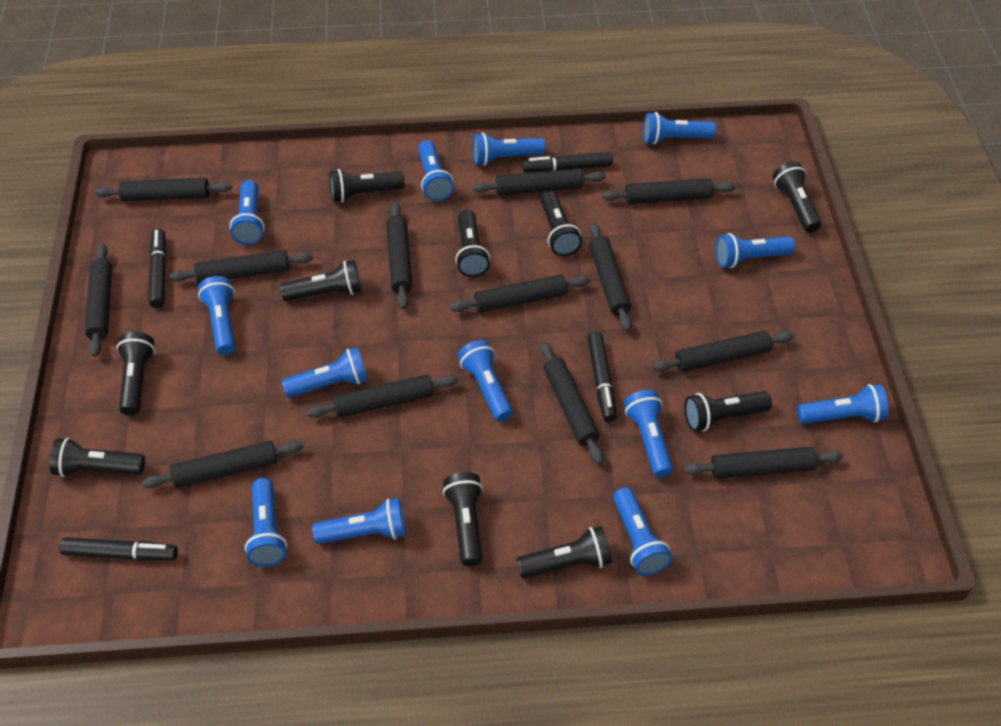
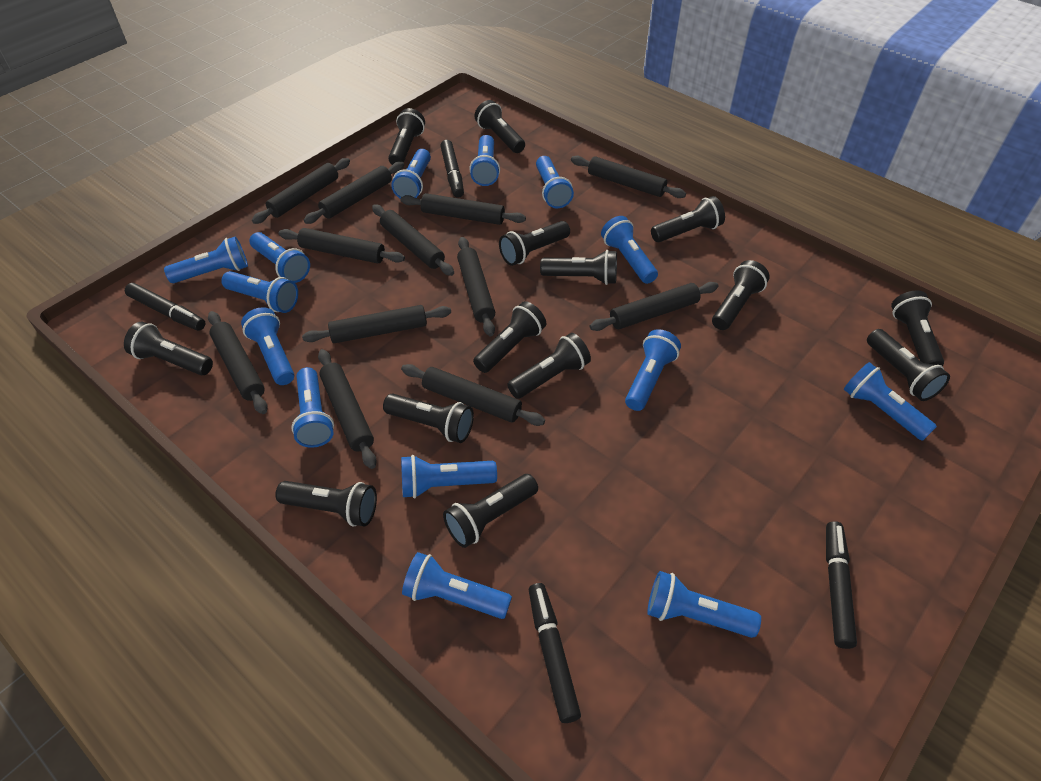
black flashlight: [49,438,145,477] [116,332,155,416] [280,260,362,301] [329,169,404,202] [443,472,483,566] [455,210,490,277] [516,526,612,578] [541,191,582,256] [684,391,772,431] [772,162,821,233] = 10 -> [124,322,213,375] [275,481,377,527] [383,394,474,443] [388,108,425,165] [443,474,538,548] [473,301,546,373] [475,100,525,153] [499,221,570,266] [507,333,591,399] [540,250,617,285] [651,196,725,242] [712,260,770,330] [867,329,950,401] [891,290,944,366] = 14
black rolling pin: [85,244,112,357] [96,178,232,201] [142,440,304,488] [170,250,313,283] [307,374,459,418] [386,202,412,309] [450,274,590,313] [473,168,606,196] [541,342,603,464] [589,223,632,331] [602,178,736,204] [652,331,794,372] [684,447,843,479] = 13 -> [208,311,268,414] [252,158,350,224] [279,228,405,264] [302,305,451,343] [304,162,404,224] [318,349,377,469] [372,204,454,276] [401,193,526,225] [401,364,545,426] [457,237,495,336] [571,156,686,198] [590,282,718,331] = 12
blue flashlight: [198,276,235,355] [230,180,265,245] [245,478,287,567] [282,347,368,398] [312,498,406,544] [418,140,454,201] [458,340,513,422] [473,133,546,166] [613,487,672,576] [624,390,673,477] [643,112,716,144] [715,233,795,268] [797,384,889,424] = 13 -> [164,236,248,283] [221,271,298,313] [241,307,294,385] [249,232,310,283] [291,367,334,448] [391,149,431,199] [401,455,497,498] [402,552,512,619] [469,135,500,186] [536,156,574,208] [601,216,658,284] [625,329,681,411] [647,571,761,638] [844,362,937,441] = 14

